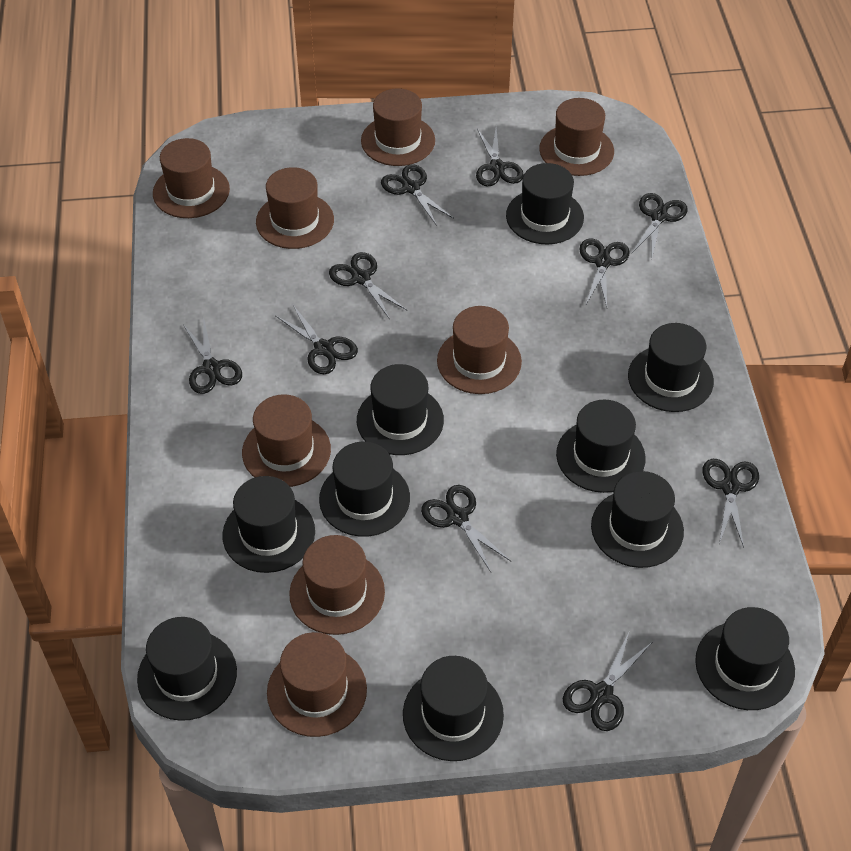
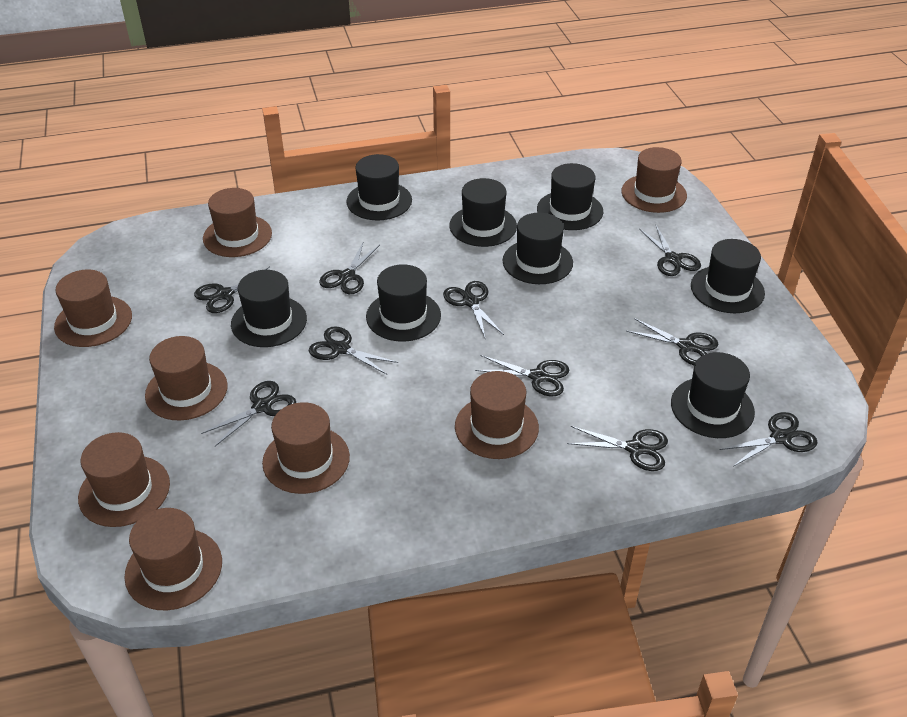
black hat: [137,617,237,721] [222,476,315,573] [319,442,410,537] [357,364,444,455] [403,656,504,761] [506,163,584,245] [556,400,646,493] [591,471,684,568] [628,323,714,412] [695,607,795,710] = 10 -> [231,270,307,347] [346,154,412,220] [366,264,441,342] [450,178,517,247] [502,212,573,284] [537,163,603,230] [671,352,755,438] [691,239,765,313] = 8

